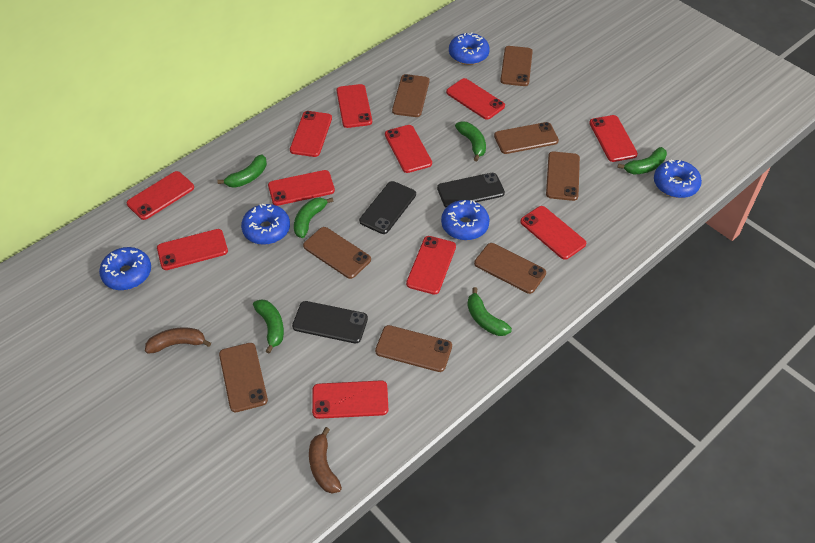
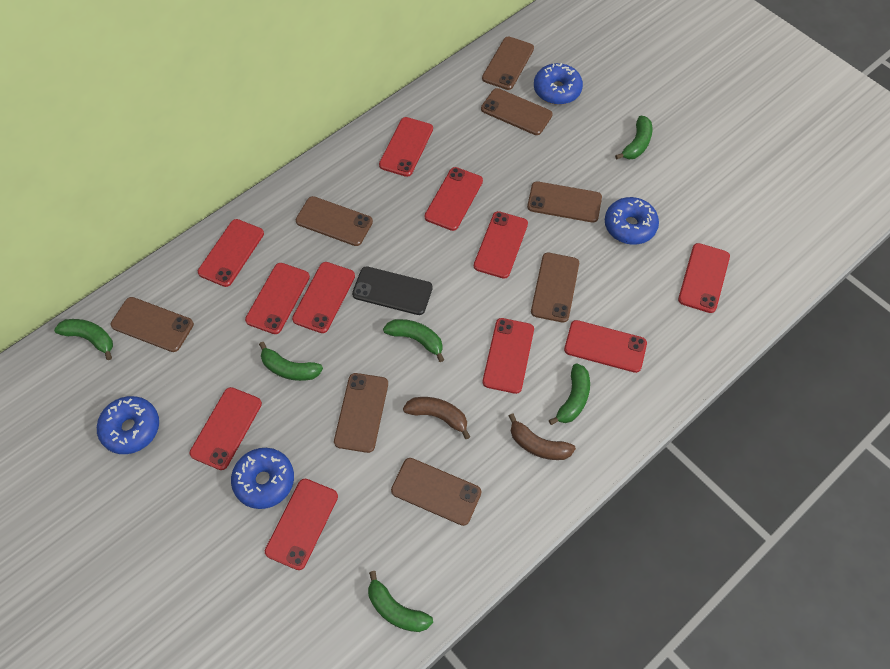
black phone: [292,301,368,343] [359,181,416,234] [437,173,505,207] = 3 -> [352,267,433,315] = 1
blue donut: [99,247,151,290] [241,204,290,245] [441,200,490,240] [449,32,490,65] [654,160,702,198] = 5 -> [97,396,159,454] [231,448,294,509] [534,63,583,105] [605,197,659,245] = 4

